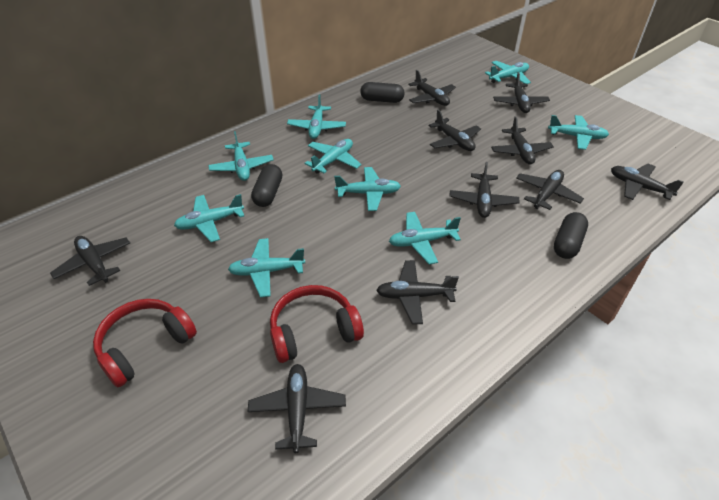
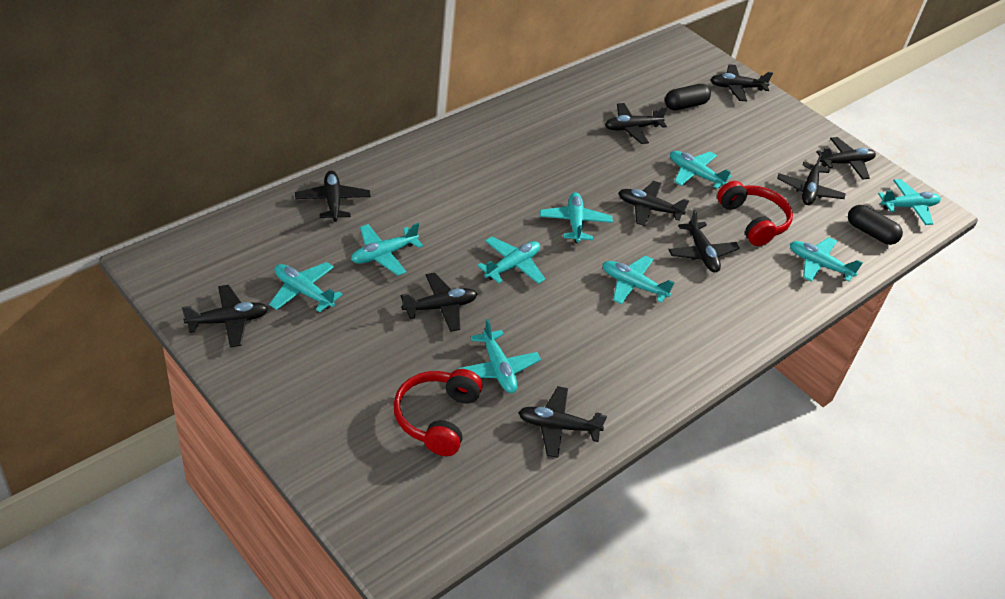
black capsule: [251,164,282,207] [360,82,404,103] [554,212,588,259] = 3 -> [665,84,711,111] [848,205,903,245] = 2

